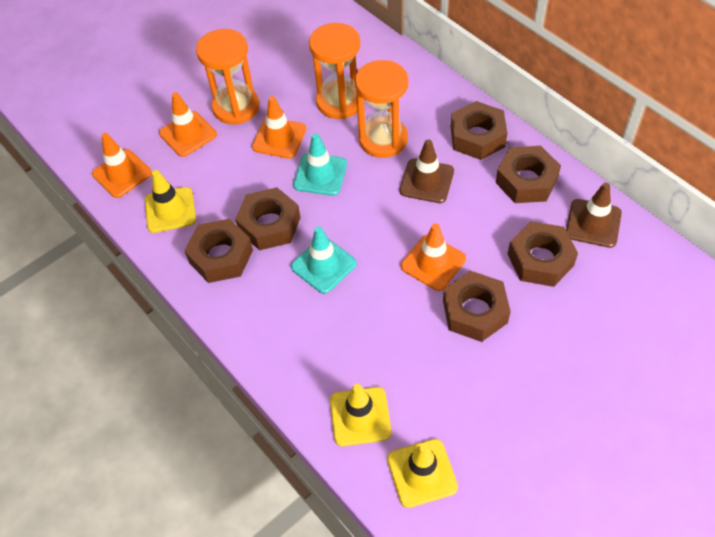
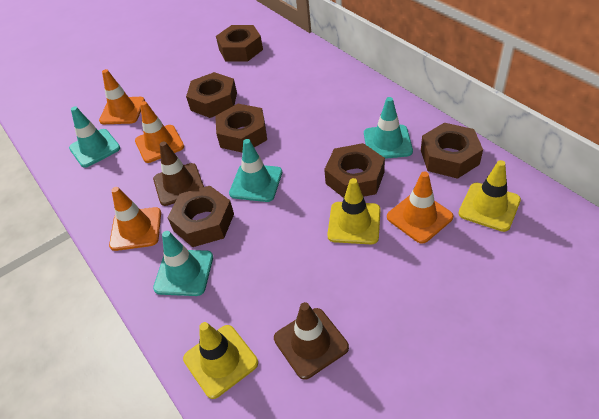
orange hourglass: [196,29,259,124] [309,23,360,119] [355,60,408,158] = 3 -> none = 0
turquoise traffic cone: [291,226,357,294] [293,133,347,196] = 2 -> [69,106,120,168] [153,231,213,296] [229,139,282,202] [364,97,413,159] = 4

